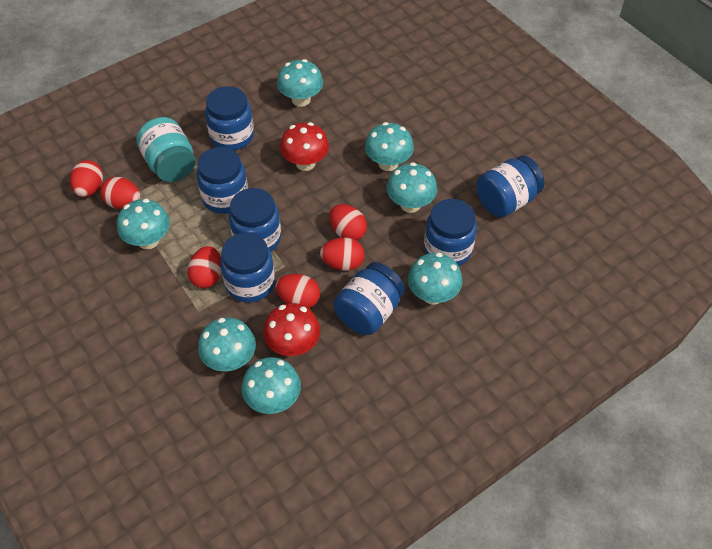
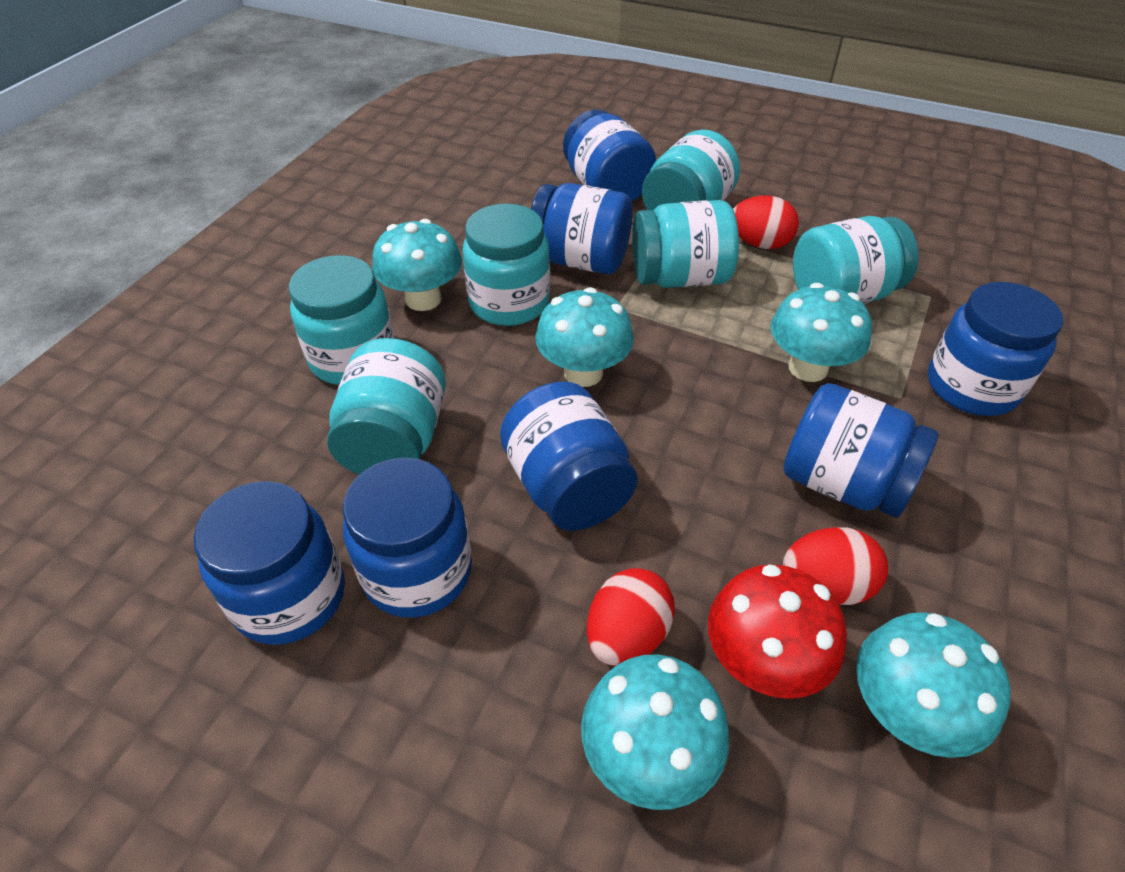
red egg: [70,160,103,197] [100,177,140,209] [187,246,222,288] [276,274,320,308] [320,237,364,271] [329,204,367,241] = 6 -> [587,568,675,666] [733,196,799,249] [783,527,888,605] = 3
red mushroom: [263,303,320,356] [280,122,329,171] = 2 -> [708,564,847,699] = 1
turquoise jar: [136,117,195,182] = 1 -> [289,255,395,385] [327,338,446,475] [463,204,550,326] [632,200,739,288] [642,129,740,211] [793,216,918,304] = 6
turquoise mushroom: [117,199,170,249] [198,317,256,371] [241,357,301,414] [277,59,323,107] [365,122,414,171] [386,162,437,213] [408,253,462,305] = 7 -> [372,219,462,311] [535,287,634,387] [581,655,729,810] [771,283,872,382] [856,612,1011,758] = 5

